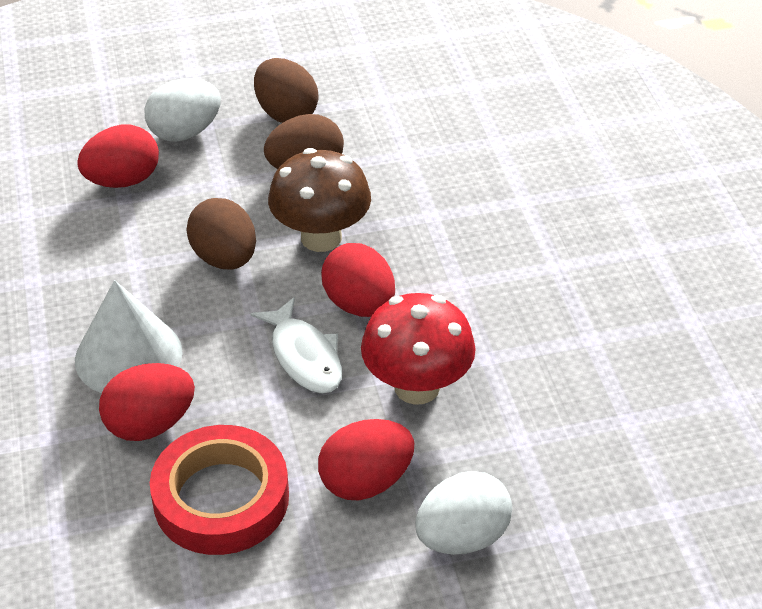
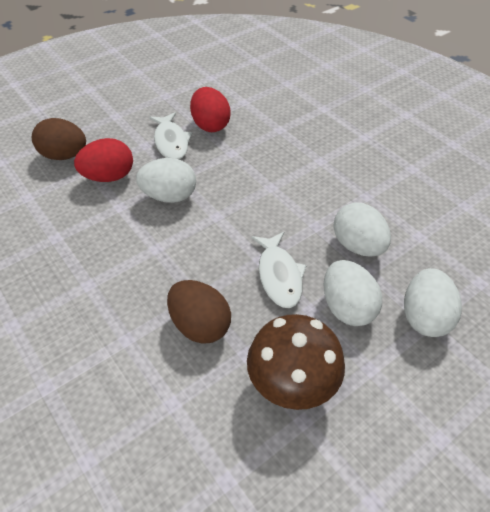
brown egg: [186,198,256,269] [254,58,319,123] [264,114,344,169] = 3 -> [32,118,86,160] [167,280,231,344] = 2
red egg: [77,125,159,188] [99,363,195,441] [318,419,414,500] [321,243,395,317] = 4 -> [74,138,133,182] [190,87,231,132] = 2
red mushroom: [361,293,476,405] = 1 -> none = 0
red tape: [150,425,289,555] = 1 -> none = 0
white cone: [75,280,183,393] = 1 -> none = 0
white egg: [145,78,221,142] [415,471,512,555] = 2 -> [136,158,196,203] [324,260,382,326] [333,203,391,257] [404,268,462,337] = 4
white fish: [250,297,342,394] = 1 -> [149,112,192,160] [251,232,307,308] = 2

